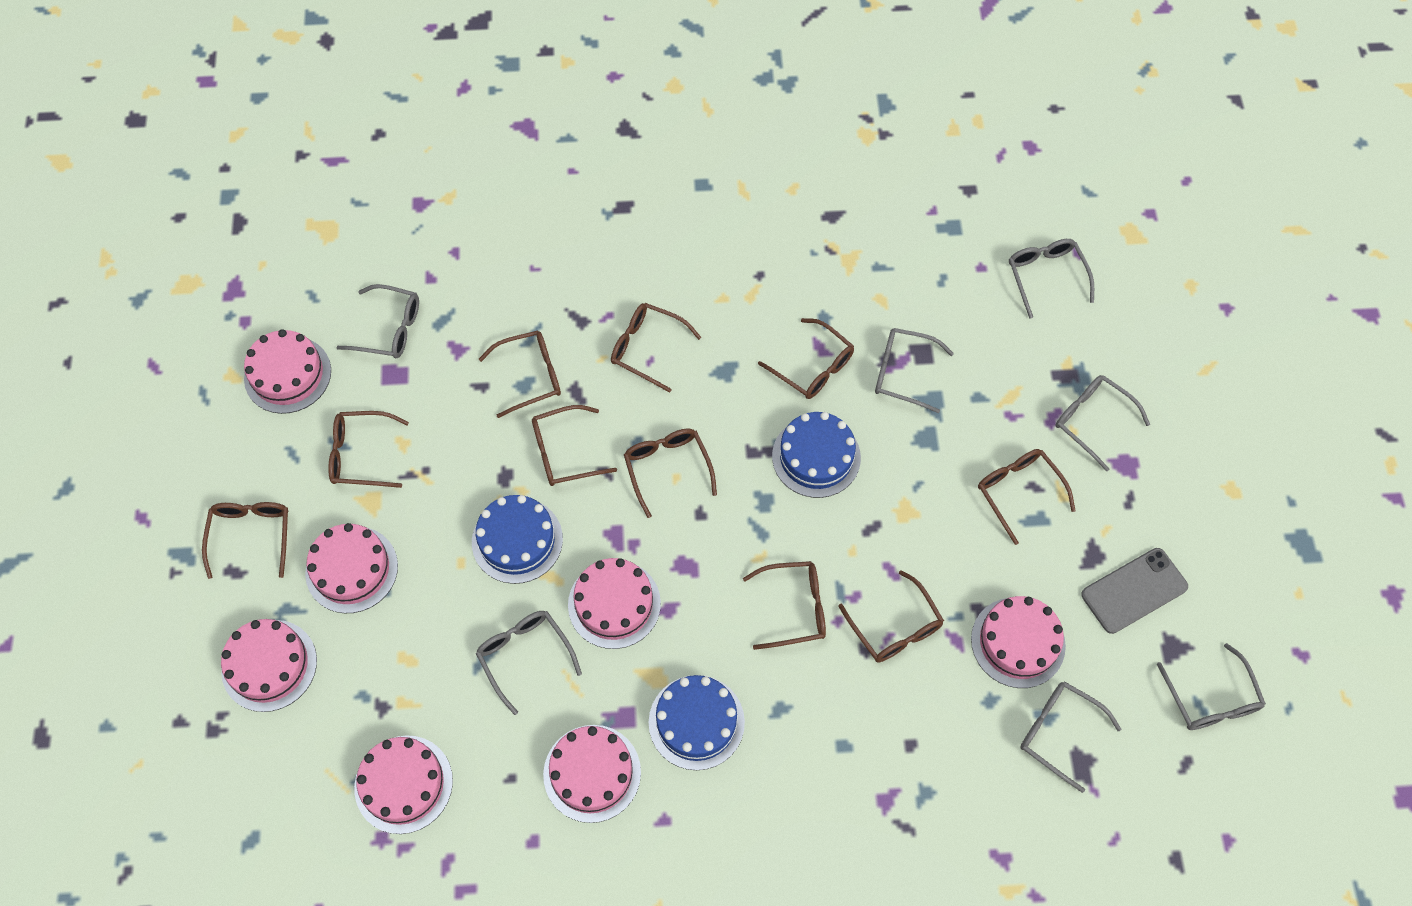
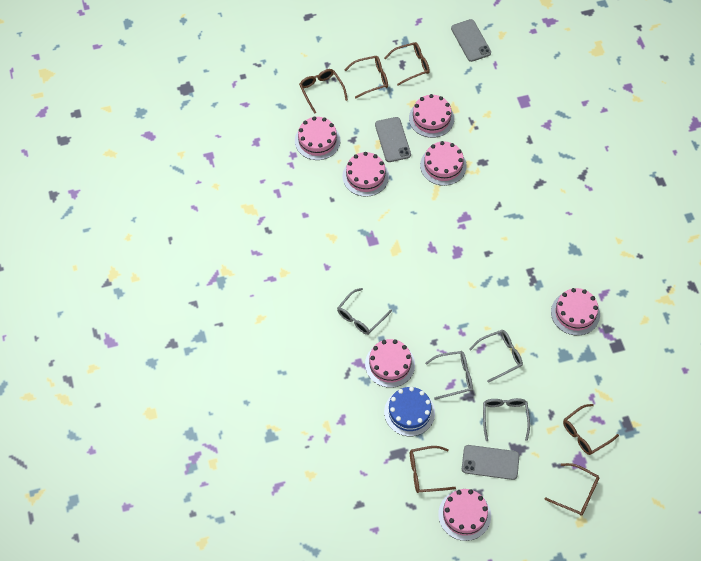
blue cake: [472,495,563,584] [649,675,745,770] [772,412,861,498] = 3 -> [384,387,435,436] = 1
brown glasses: [202,502,288,579] [328,411,409,488] [479,331,561,418] [532,405,617,486] [611,303,701,393] [624,428,717,518] [743,561,826,650] [758,318,854,399] [838,570,944,662] [978,449,1076,545] = 10 -> [299,69,348,114] [345,56,388,98] [384,42,430,86] [410,446,456,493] [544,463,599,516] [563,404,619,455] = 6
grey glasses: [336,284,419,358] [476,611,582,715] [875,328,954,413] [1009,239,1094,319] [1020,681,1121,793] [1056,375,1150,471] [1157,643,1266,730] = 7 -> [337,288,392,335] [425,351,473,400] [470,330,523,383] [483,398,530,441] = 4
grey phone: [1081,548,1188,634] = 1 -> [375,117,411,162] [451,19,491,62] [462,445,519,480] = 3

